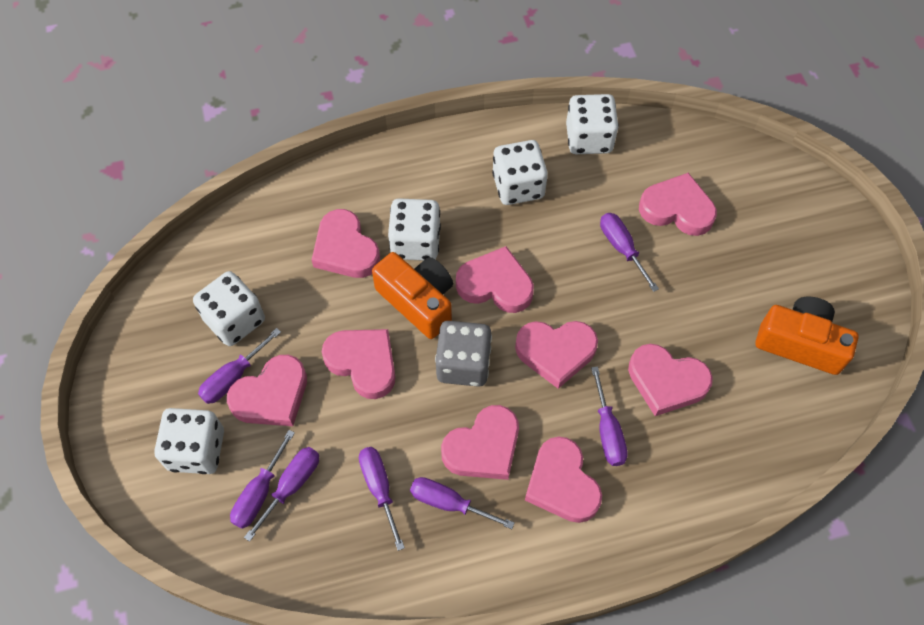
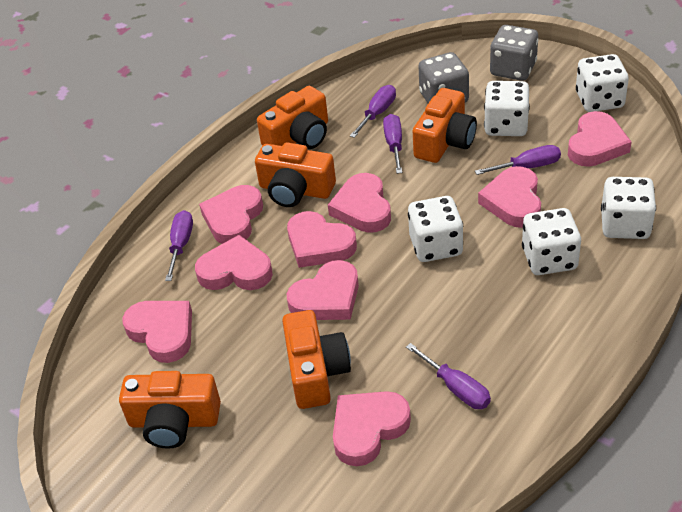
grey dice: [435,321,492,387] = 1 -> [418,52,469,103] [490,25,538,81] = 2
orange camera: [372,252,453,339] [756,297,859,375] = 2 -> [119,371,221,449] [255,143,336,207] [257,86,328,149] [282,310,351,409] [413,88,477,163] = 5
purple screwdriver: [198,328,281,404] [230,430,295,529] [244,447,319,542] [359,447,405,551] [410,477,515,529] [591,366,628,466] [600,213,659,292] = 7 -> [165,210,193,281] [350,85,396,138] [383,114,402,174] [406,343,491,409] [475,145,561,175] = 5

